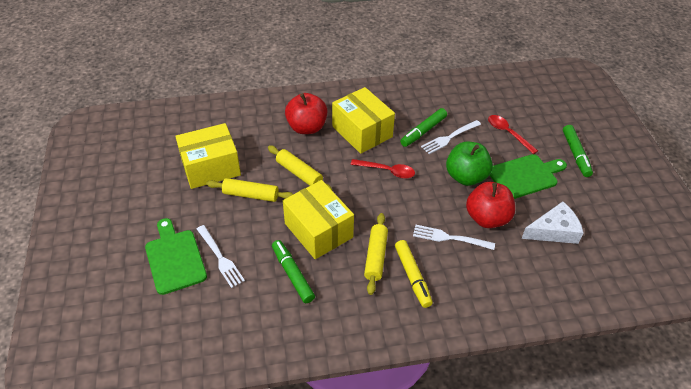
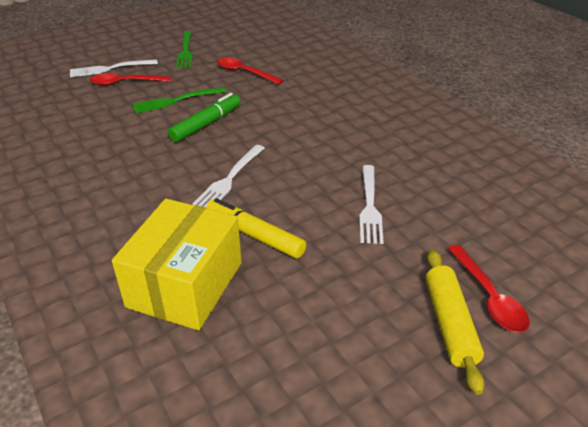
green apple: [446,142,493,186] = 1 -> none = 0
green cutting board: [145,218,207,295] [490,154,567,199] = 2 -> none = 0
green fork: none = 0 -> [132,87,226,113] [176,31,193,68] = 2
green marker: [272,240,315,303] [400,108,447,147] [563,125,593,177] = 3 -> [168,93,240,142] = 1
red apple: [285,93,327,134] [466,182,515,228] = 2 -> none = 0
red spoon: [350,159,415,179] [488,115,538,154] = 2 -> [90,73,171,86] [217,58,284,84] [448,245,530,333] = 3
white cheese: [521,202,584,244] = 1 -> none = 0
yellow box: [175,123,241,189] [283,180,354,259] [332,87,395,154] = 3 -> [112,199,242,330] = 1
yellow rolling pin: [206,178,293,202] [268,145,332,190] [364,213,388,295] = 3 -> [425,250,485,395] = 1

